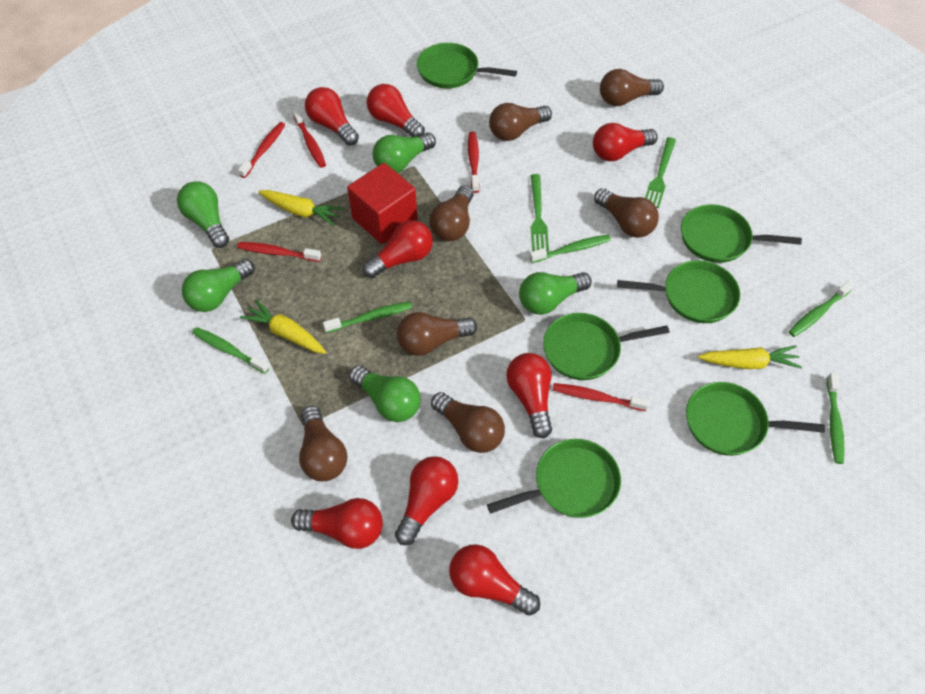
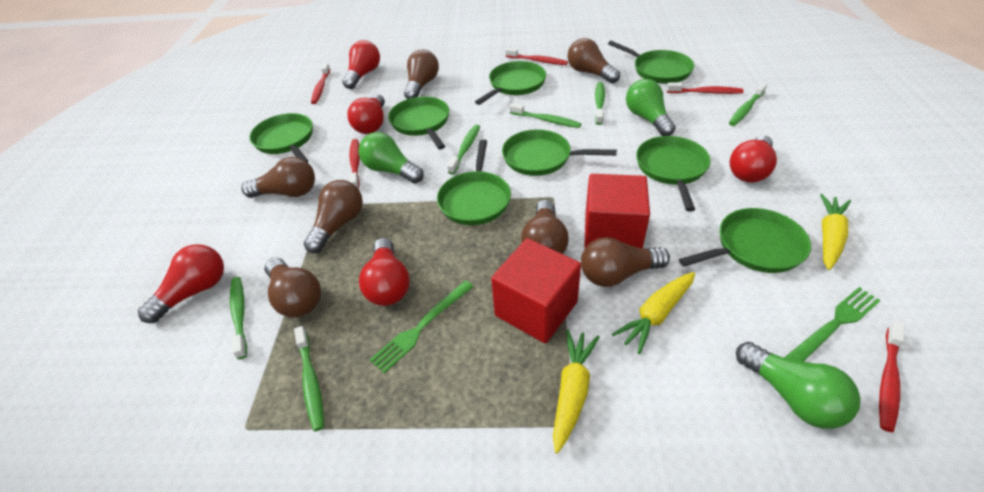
green light bulb: [177,181,229,248] [182,259,254,312] [349,365,421,422] [373,133,436,173] [519,272,591,315] = 5 -> [359,132,424,184] [626,79,676,136] [736,342,860,429] = 3
green pan: [417,43,517,88] [487,439,621,518] [543,313,670,380] [617,260,740,323] [681,204,802,263] [686,382,825,456] = 6 -> [249,113,313,162] [388,96,449,150] [437,139,511,225] [475,61,546,105] [502,129,617,176] [608,41,694,84] [636,136,711,212] [679,208,811,273] = 8
green toothbrush: [192,327,269,374] [323,302,412,333] [529,235,611,263] [789,281,854,337] [827,373,844,464] = 5 -> [230,277,247,359] [294,326,324,431] [447,125,480,175] [510,103,581,128] [595,82,605,125] [729,83,767,126] = 6
red cube: [347,163,417,244] = 1 -> [491,238,581,343] [584,174,650,248] = 2
red light bulb: [291,498,383,549] [305,87,359,145] [362,220,433,278] [367,84,425,137] [395,456,458,545] [449,544,540,616] [506,353,552,438] [593,123,658,161] = 8 -> [138,244,224,323] [342,40,380,89] [347,94,385,134] [359,238,410,306] [730,135,777,182] = 5

